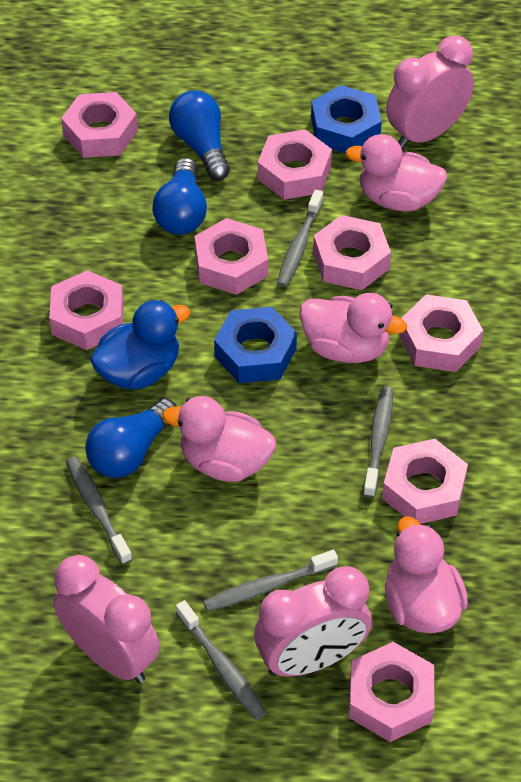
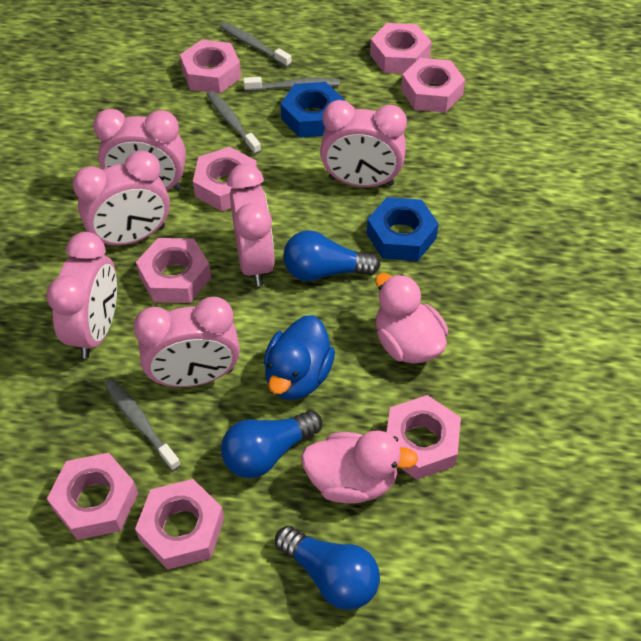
grey toothbrush: [66,456,132,565] [176,600,266,720] [203,550,338,611] [277,190,323,287] [363,386,393,498] = 5 -> [105,379,181,471] [207,91,261,155] [220,22,292,67] [243,77,340,91] = 4
pink clock: [53,555,160,683] [254,566,372,677] [386,36,474,149] = 3 -> [47,232,117,358] [72,151,170,246] [93,109,186,191] [133,297,240,387] [227,164,275,286] [320,100,407,187] = 6
pink duck: [162,396,276,482] [299,293,407,363] [345,134,447,211] [385,516,468,633] = 4 -> [301,430,418,504] [375,273,448,364] = 2

